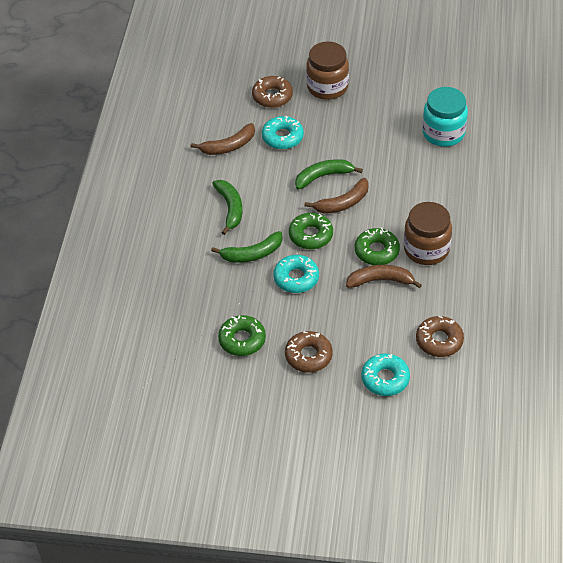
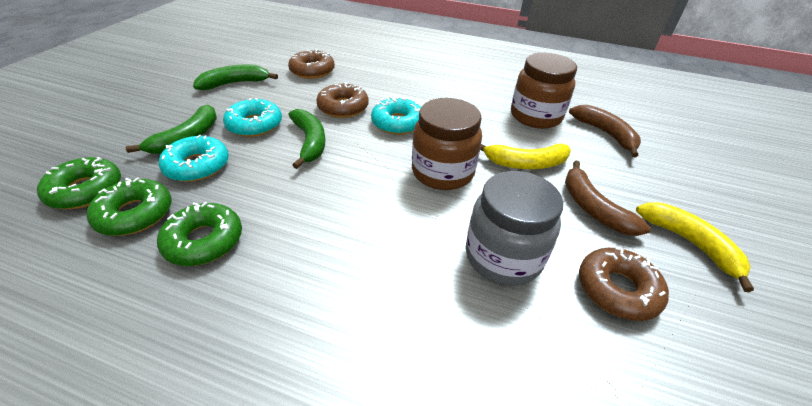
brown banana: [191,123,255,155] [304,178,369,214] [346,265,422,288] = 3 -> [565,161,651,236] [569,105,641,158] = 2
grey jar: none = 0 -> [466,171,563,286] = 1
turquoise jar: [422,87,468,147] = 1 -> none = 0
yellow banana: none = 0 -> [480,144,571,169] [636,202,754,292] = 2

